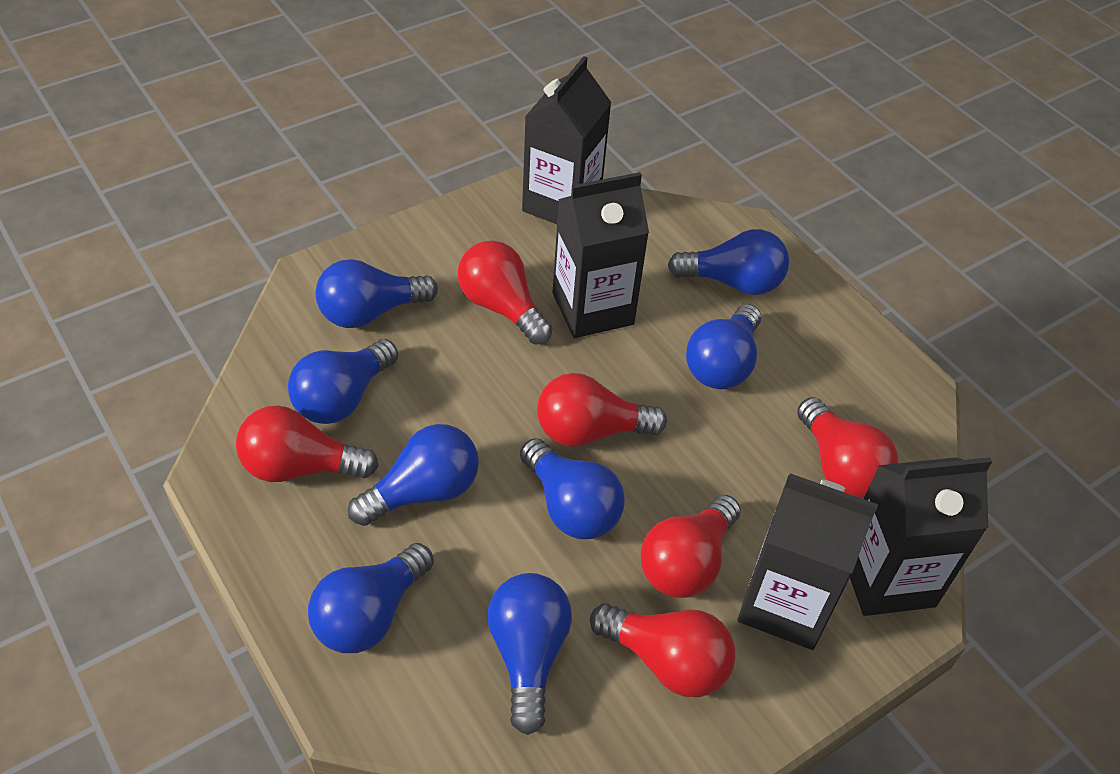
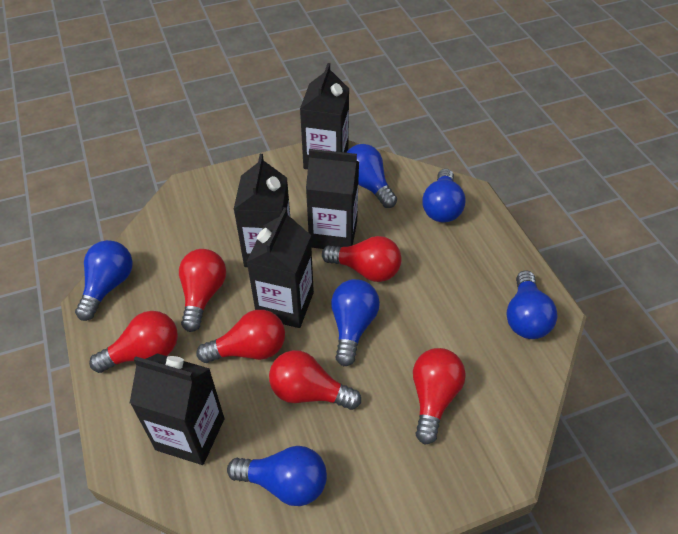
black carton: [522,56,612,224] [552,172,649,338] [737,473,878,650] [850,457,992,616] = 4 -> [130,353,224,465] [233,154,290,267] [247,207,314,328] [300,63,349,169] [306,149,359,249] = 5
blue light bulb: [288,339,398,424] [308,543,434,653] [315,259,438,328] [348,424,479,526] [487,573,572,735] [520,438,625,539] [668,229,789,295] [686,304,761,389] = 8 -> [75,240,133,321] [227,446,327,506] [331,279,380,366] [346,144,397,208] [423,169,466,222] [506,270,558,339] = 6

